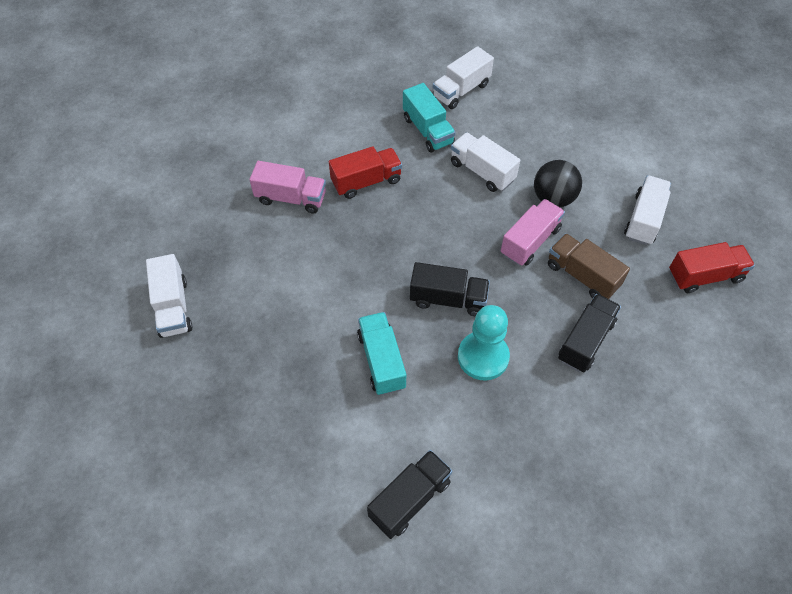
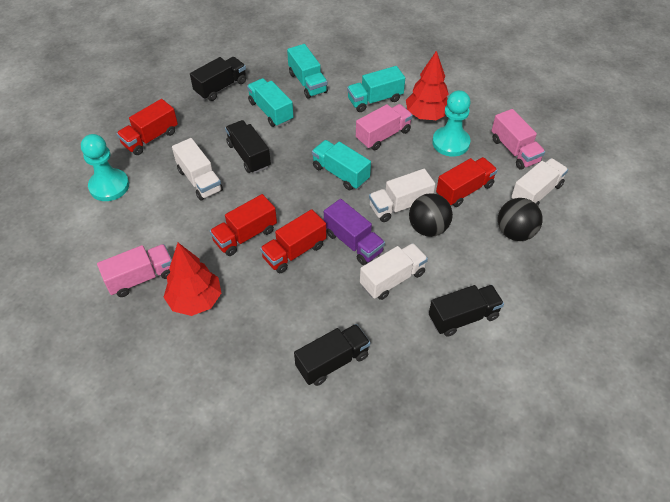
black ball: [534,160,582,207] = 1 -> [409,193,453,237] [498,198,543,241] = 2
black truck: [367,450,452,539] [410,262,490,316] [558,294,621,372] = 3 -> [190,57,246,101] [225,120,271,173] [294,324,370,386] [429,285,504,337] = 4
brown truck: [548,233,630,299] = 1 -> none = 0
pink truck: [250,161,326,214] [501,199,565,266] = 2 -> [97,244,172,297] [356,104,413,150] [492,109,545,170] = 3
purple truck: none = 0 -> [324,199,385,265] = 1
red tree: none = 0 -> [164,243,221,316] [406,51,449,120] = 2
red truck: [329,146,402,199] [669,242,755,293] = 2 -> [117,99,178,155] [210,194,277,256] [260,209,326,273] [436,157,498,207] = 4
turquoise pawn: [458,305,510,381] = 1 -> [81,134,129,201] [432,90,471,157] = 2
turquoise truck: [357,312,406,395] [403,83,456,153] = 2 -> [247,78,293,127] [287,44,328,99] [312,140,371,190] [347,66,405,112] = 4

